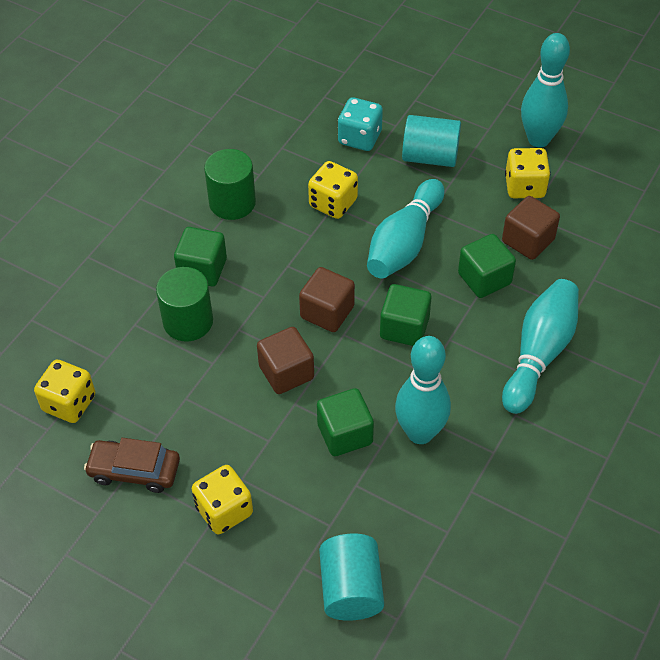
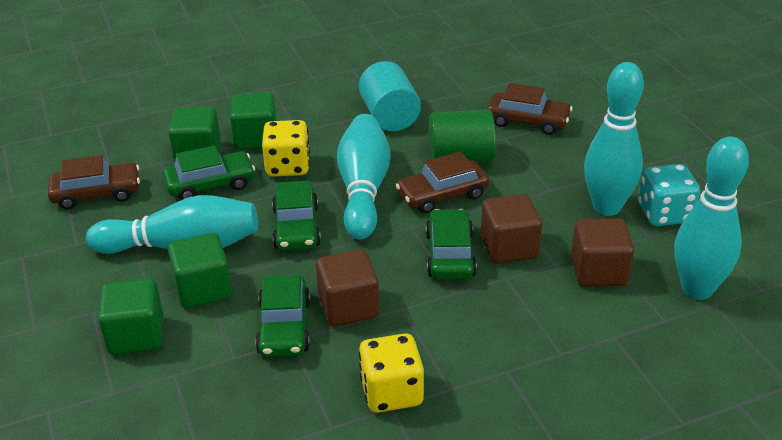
brown car: [84,438,180,493] = 1 -> [48,155,140,209] [396,151,489,213] [487,83,573,135] = 3
green car: none = 0 -> [163,146,255,200] [255,275,310,357] [272,180,321,251] [426,209,477,279] = 4
green cylinder: [156,267,213,341] [204,149,256,220] = 2 -> [429,109,496,163] = 1
turquoise cylinder: [319,533,384,621] [402,115,461,167] = 2 -> [359,61,421,131] = 1
yellow dice: [34,360,95,423] [192,465,253,534] [308,161,358,219] [505,148,550,198] = 4 -> [262,120,310,177] [359,333,424,413] = 2

